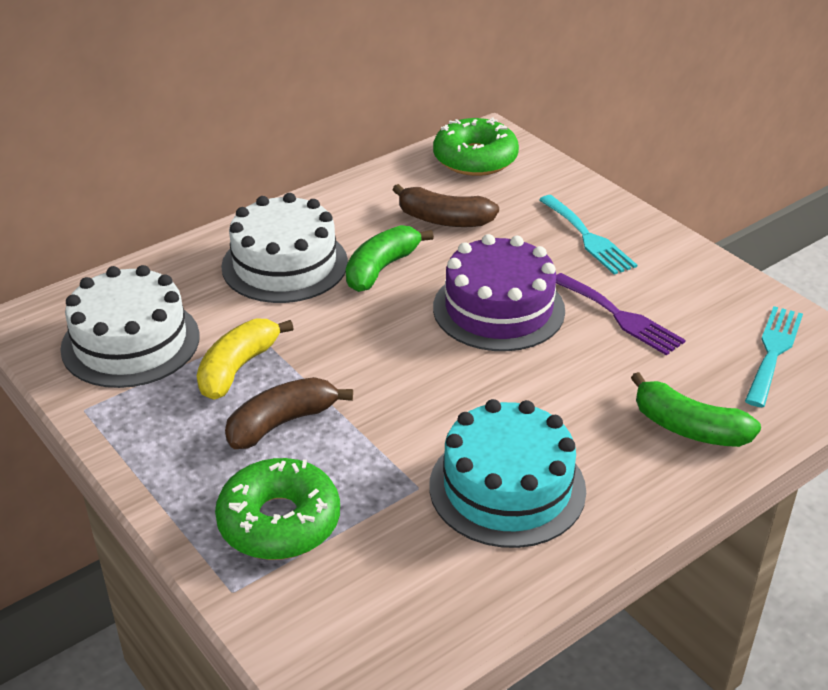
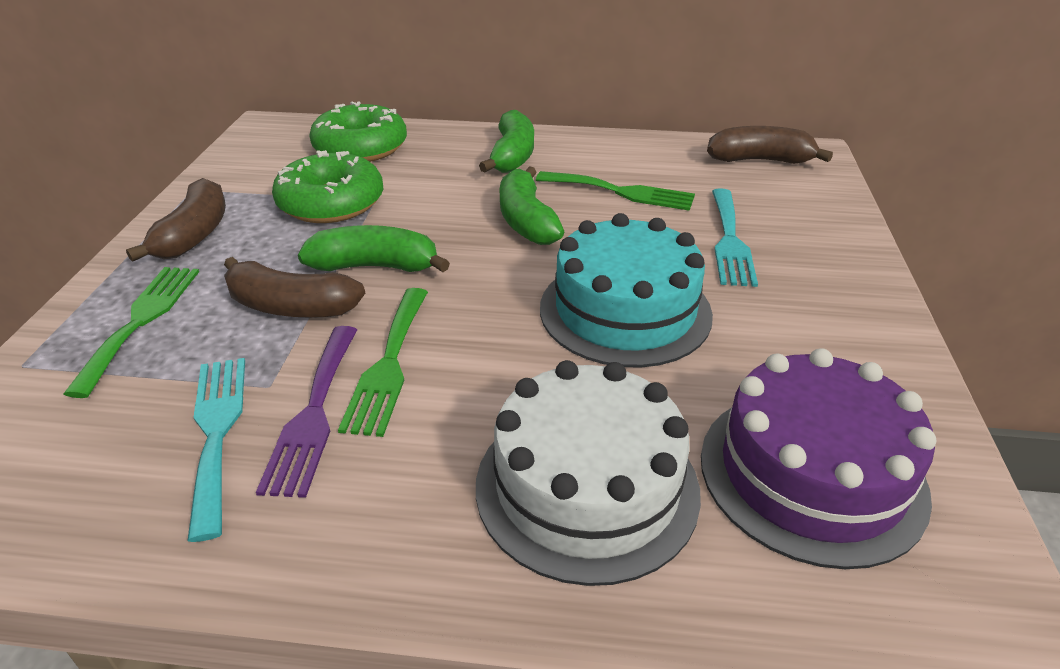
brown banana: [225,377,353,449] [392,184,499,227] = 2 -> [126,178,226,262] [224,257,365,318] [707,126,833,164] = 3
green banana: [346,225,434,292] [631,372,761,447] = 2 -> [298,225,450,272] [479,110,534,173] [500,166,564,245] = 3
green fork: none = 0 -> [64,267,199,398] [338,288,428,437] [536,171,695,211] = 3
white cake: [60,265,200,388] [221,193,348,303] = 2 -> [476,360,701,586] = 1
yellow banana: [197,319,294,400] = 1 -> none = 0

